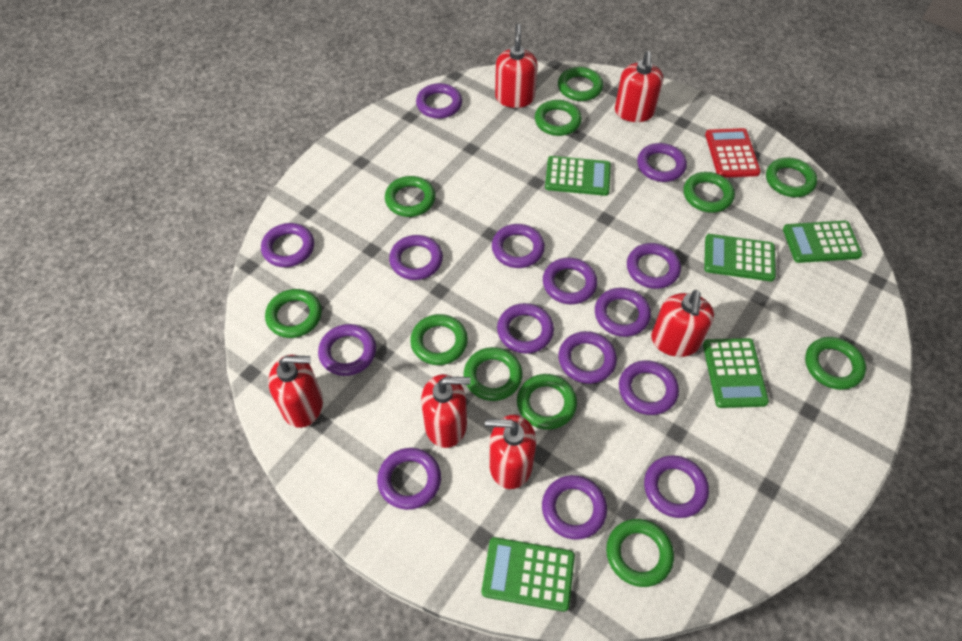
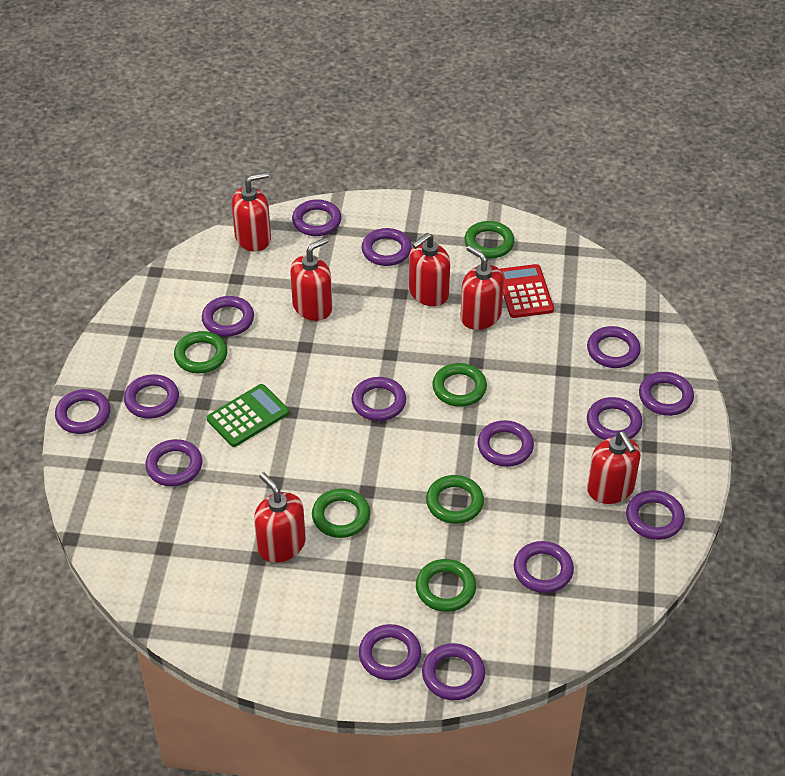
green calculator: [482,537,575,612] [545,156,611,196] [703,338,769,408] [704,234,776,282] [783,221,862,263] = 5 -> [207,384,289,447] = 1
green ring: [265,289,322,338] [385,176,435,217] [410,314,468,365] [464,347,523,401] [517,374,577,430] [535,100,582,136] [558,67,603,101] [606,519,674,587] [683,172,735,213] [766,158,817,197] [805,337,866,390] = 11 -> [174,331,228,373] [312,488,370,538] [416,559,476,612] [426,475,484,524] [432,363,487,407] [464,221,514,259] = 6

